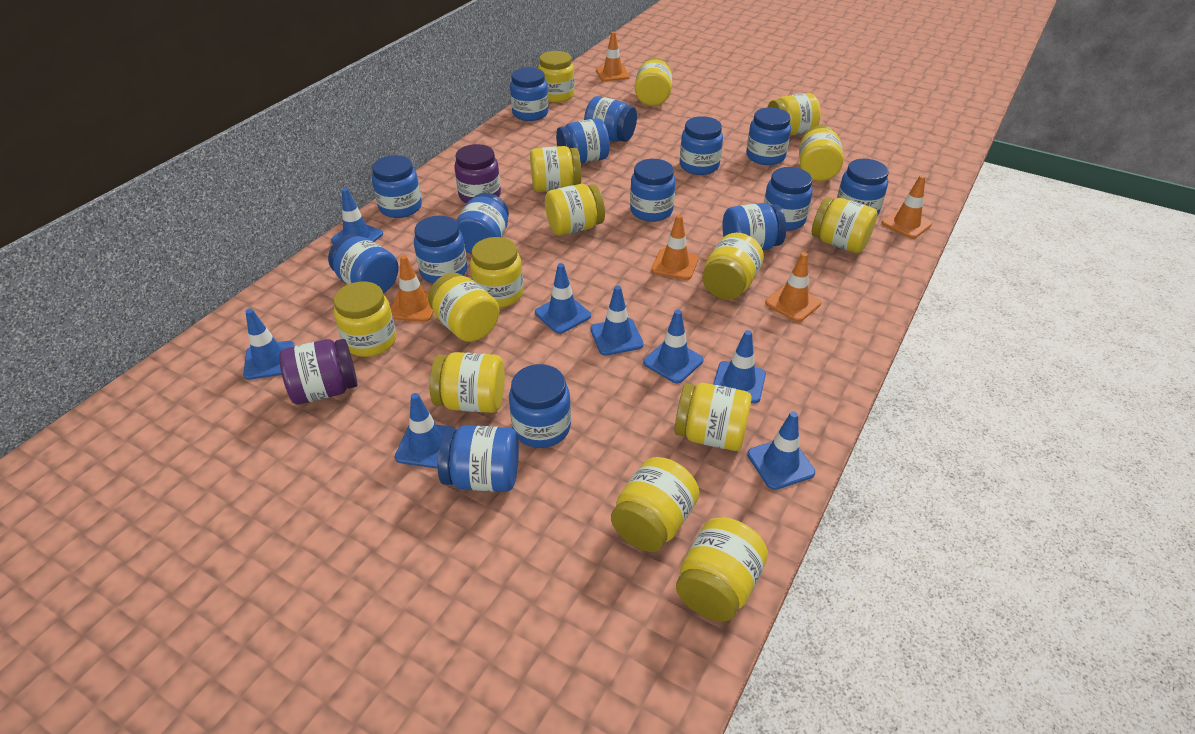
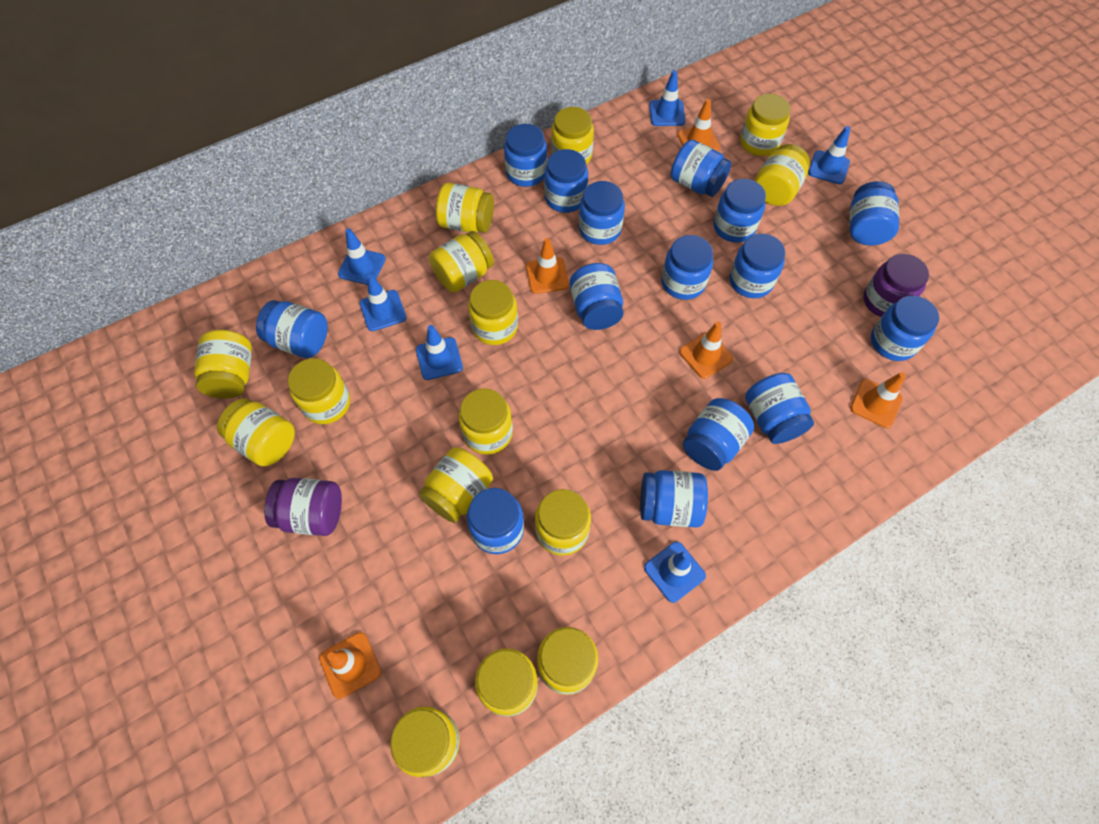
blue traffic cone: [243,309,295,380] [331,188,383,244] [395,393,456,469] [535,263,591,334] [590,285,644,356] [643,310,703,383] [713,330,766,403] [747,411,815,490] = 8 -> [338,228,386,285] [360,274,406,331] [416,325,463,380] [644,542,706,603] [649,70,686,126] [808,126,850,184] = 6

